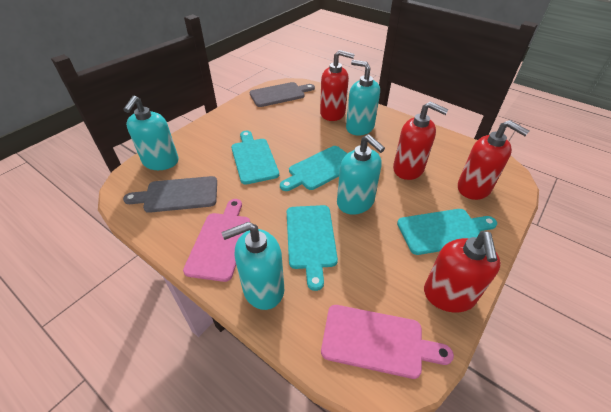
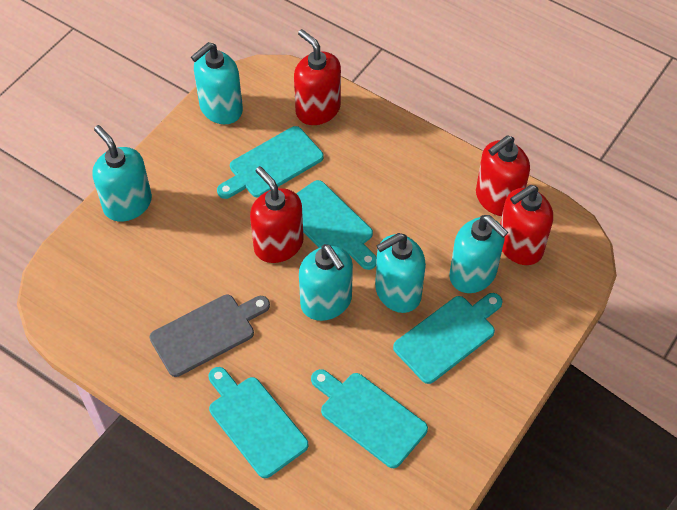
grey cutting board: [123,176,217,213] [250,82,315,107] = 2 -> [150,295,270,377] = 1
pink cutting board: [183,199,250,282] [321,305,454,379] = 2 -> none = 0
turquoise cutting board: [231,131,279,185] [280,146,348,191] [287,205,338,291] [397,209,497,255] = 4 -> [209,367,309,478] [217,126,324,199] [296,180,377,270] [311,369,428,468] [393,293,503,384] = 5
turquoise soap dispenser: [123,96,178,170] [221,222,284,310] [337,134,385,214] [346,60,380,136] = 4 -> [92,125,152,222] [191,42,243,124] [299,244,353,321] [375,233,426,313] [449,215,508,293] = 5

